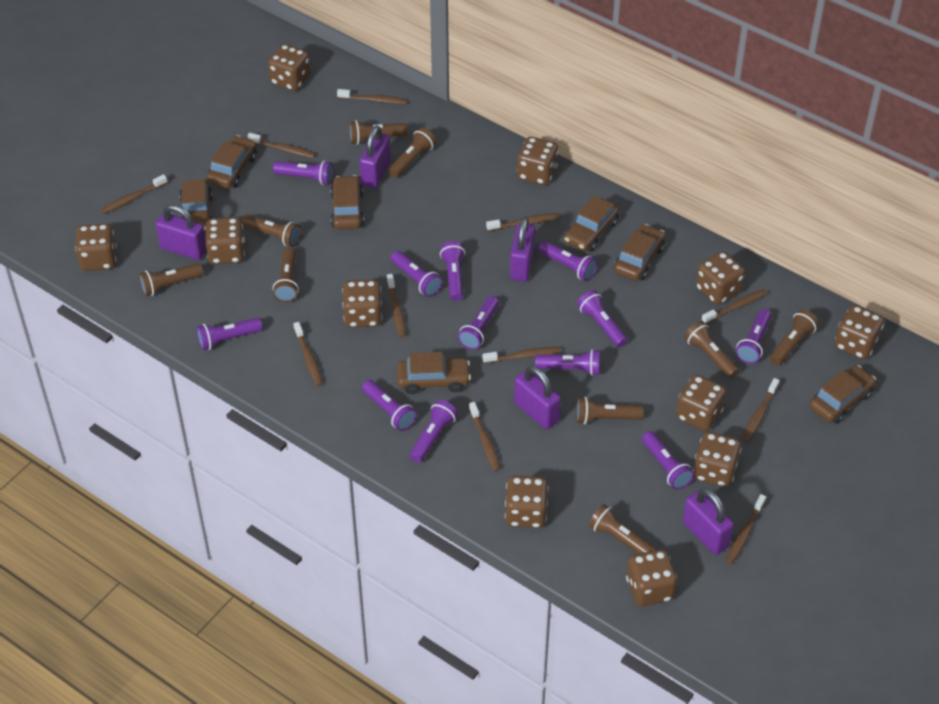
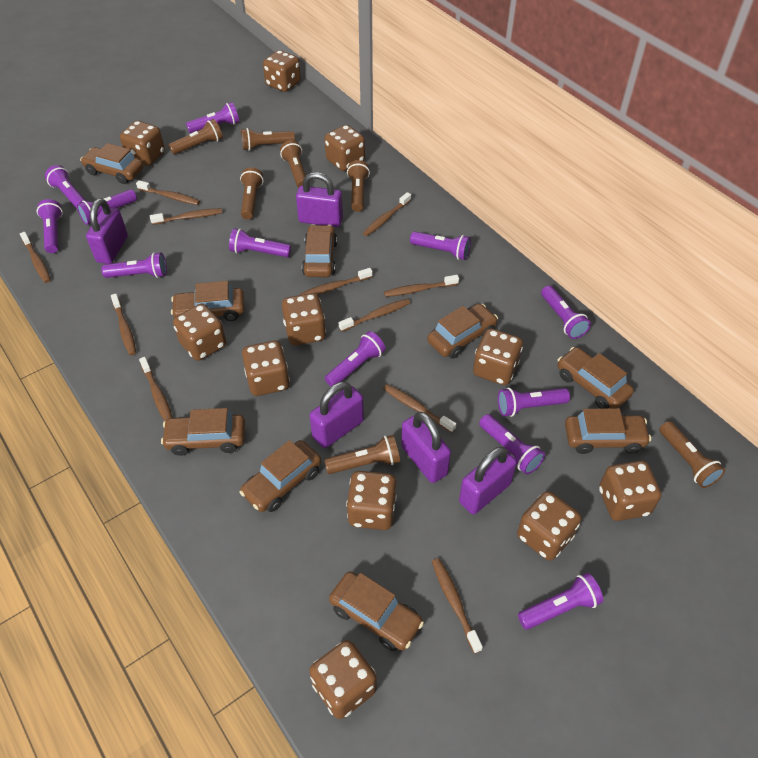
brown car: [179,179,213,233] [207,135,257,189] [330,175,364,229] [397,352,471,394] [564,195,620,252] [614,224,665,281] [810,365,876,424] = 7 -> [80,143,144,184] [161,408,245,456] [171,281,245,321] [239,440,321,512] [302,225,337,277] [329,571,424,651] [427,304,498,359] [558,347,634,409] [565,408,651,454] = 9
brown flashlight: [139,263,203,296] [241,214,302,247] [273,248,299,302] [349,120,408,145] [388,128,436,178] [576,397,644,424] [589,504,656,554] [684,321,739,378] [770,309,819,365] = 9 -> [169,119,223,154] [240,167,264,220] [241,128,295,151] [280,140,306,188] [324,435,400,474] [347,160,370,212] [659,421,725,488] = 7

